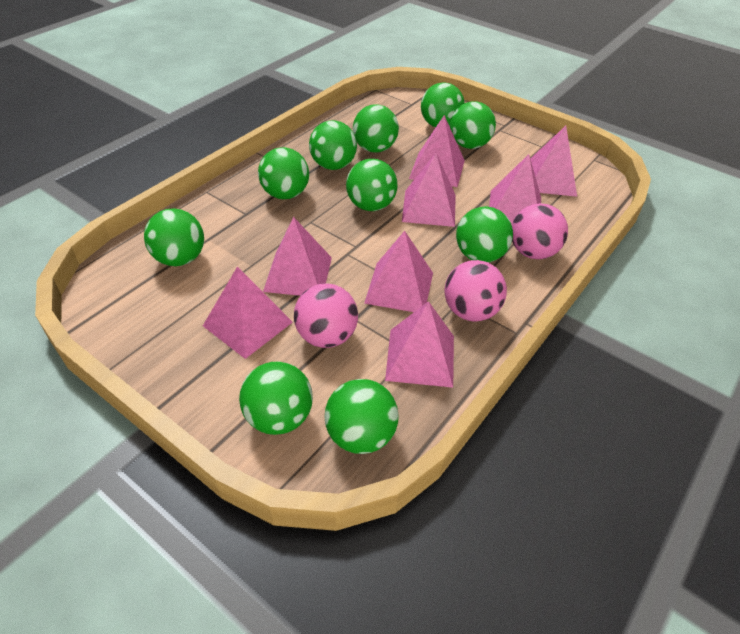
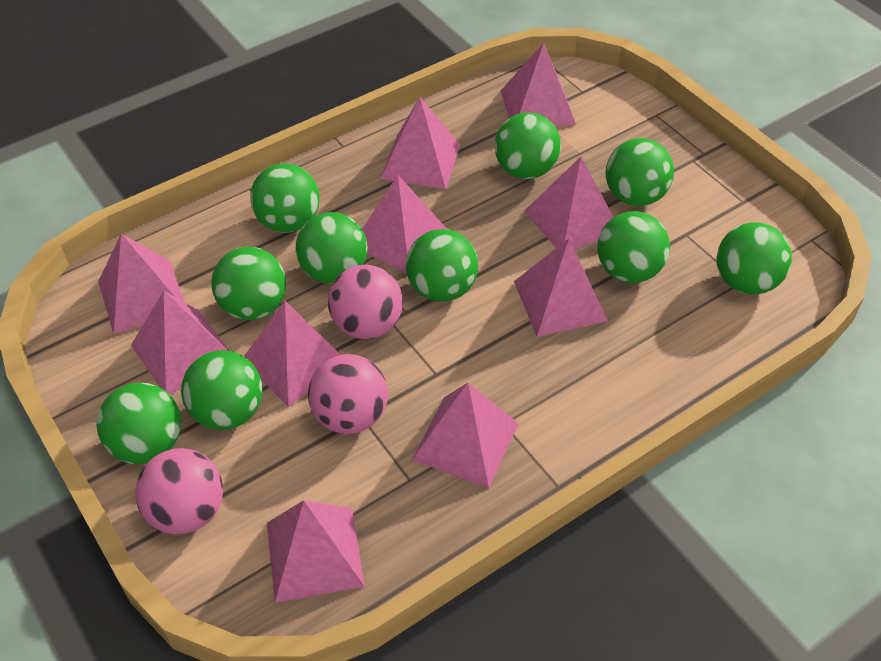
pink pyramid: [203,267,293,359] [263,217,332,296] [364,231,433,312] [385,301,454,388] [402,153,456,227] [409,115,465,187] [489,154,541,225] [530,126,577,197] = 8 -> [98,234,184,334] [131,291,229,394] [244,301,341,407] [267,500,365,603] [362,175,448,274] [381,97,460,189] [412,383,518,488] [501,43,576,127] [514,239,608,337] [525,157,613,250] = 10

